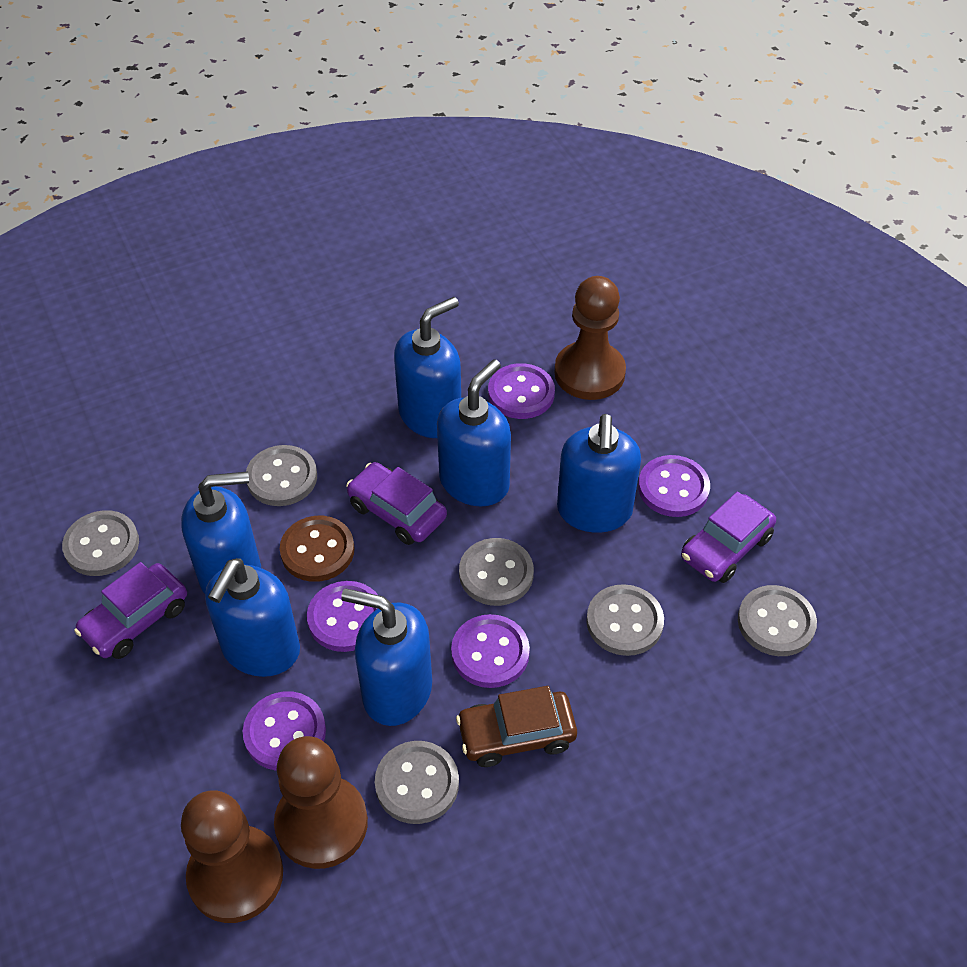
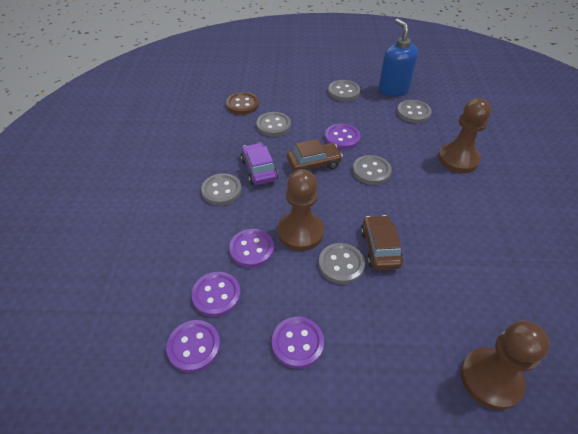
blue soap dispenser: [181,471,261,594] [205,558,300,677] [341,589,432,726] [394,297,461,438] [437,359,511,507] [557,414,641,533] = 6 -> [379,19,418,96] = 1
brown car: [456,686,577,767] = 1 -> [287,139,343,172] [361,215,403,270] = 2
purple car: [74,562,187,659] [346,462,447,545] [681,492,776,583] = 3 -> [241,142,278,185] = 1

